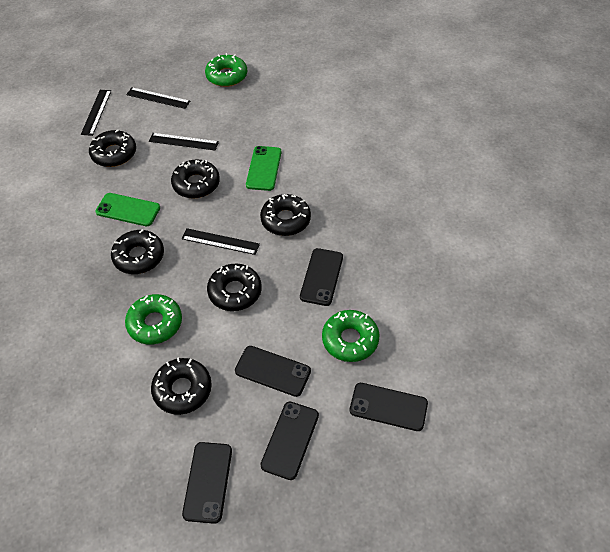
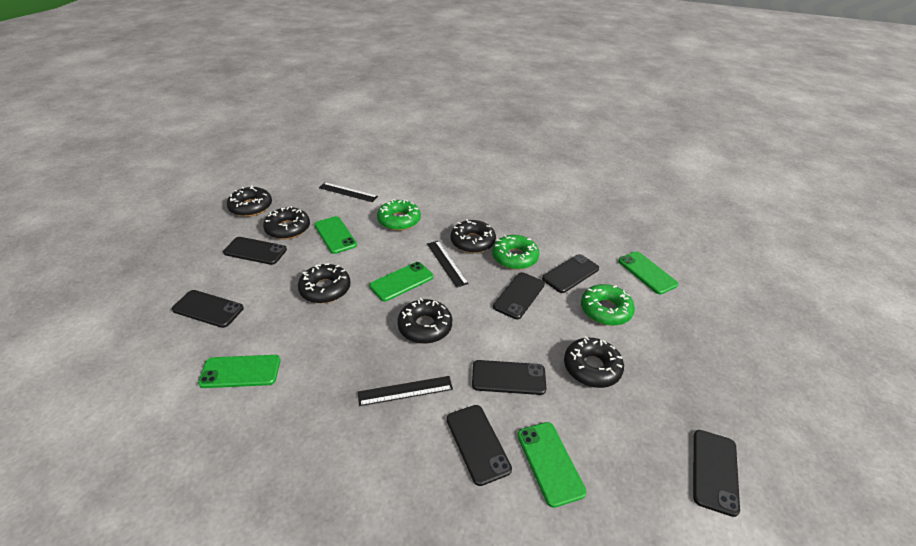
black phone: [182,442,232,524] [235,346,311,397] [260,402,319,480] [300,248,343,306] [350,383,428,431] = 5 -> [172,290,244,328] [223,237,287,265] [446,405,512,486] [472,360,546,395] [493,272,545,319] [542,254,599,293] [693,430,740,517] = 7
black ruler: [81,90,111,136] [126,87,190,109] [149,133,219,150] [182,228,260,255] = 4 -> [319,182,378,202] [358,376,453,406] [427,241,469,288] = 3
green phone: [95,193,160,226] [246,146,281,191] = 2 -> [198,355,280,388] [314,216,357,254] [369,262,433,301] [517,422,587,508] [618,251,679,294] = 5

